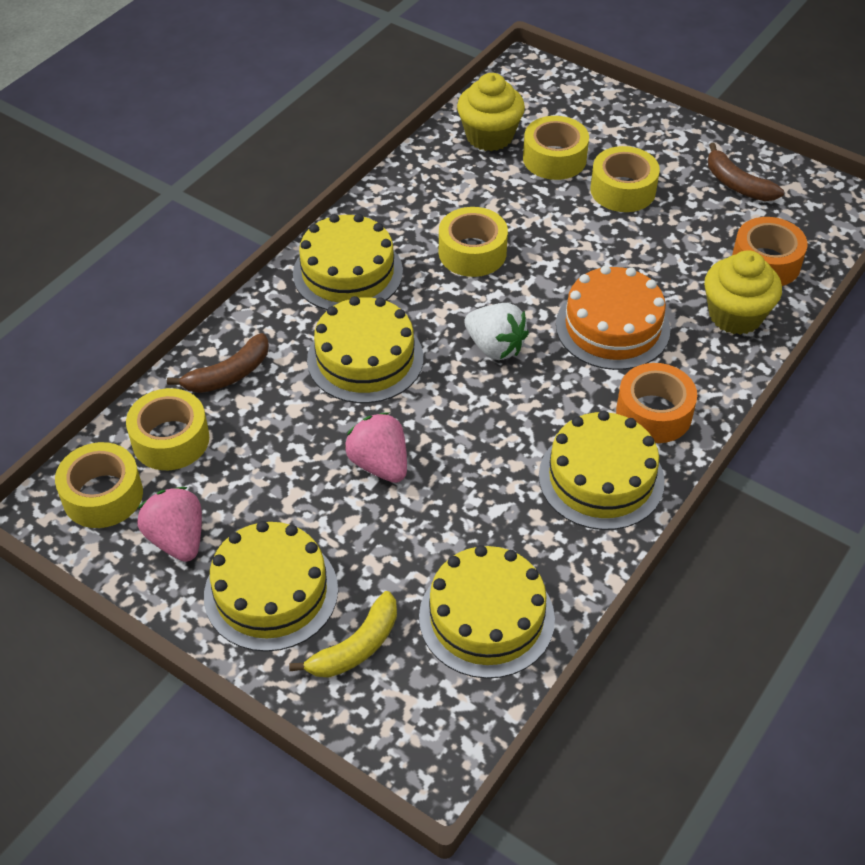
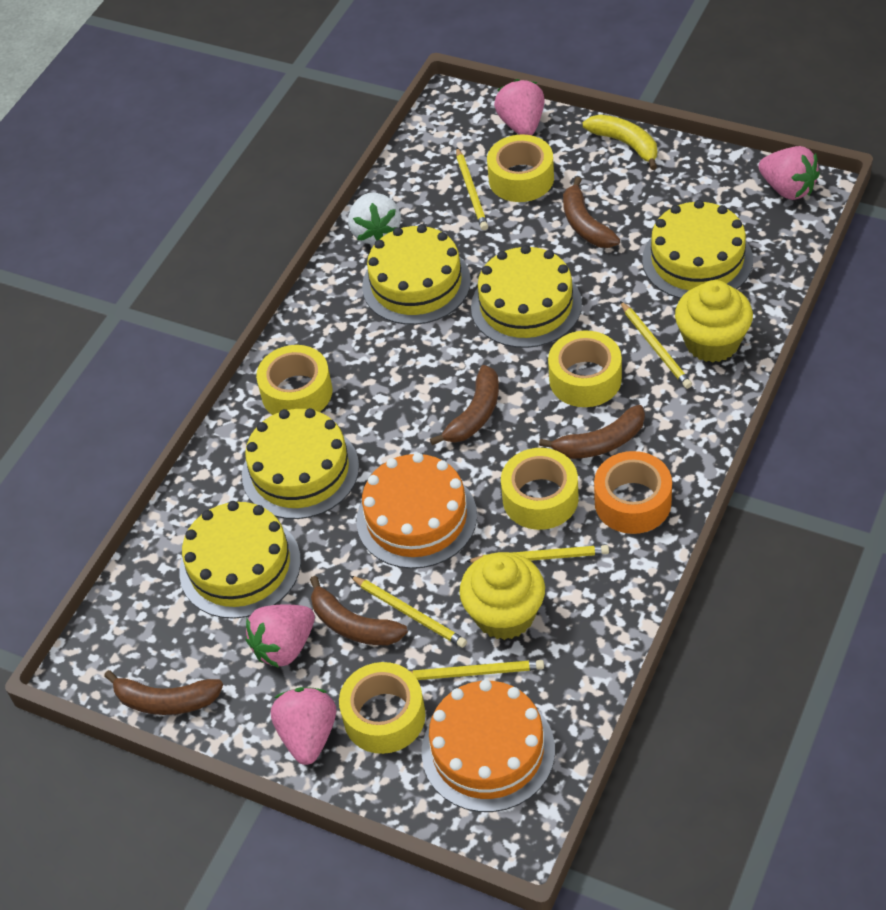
brown banana: [167,333,269,393] [708,143,784,201] = 2 -> [104,670,223,715] [310,576,408,645] [430,365,499,445] [539,405,645,459] [563,177,620,248] = 5
orange cake: [556,265,670,370] = 1 -> [357,453,477,569] [422,680,555,812] = 2
orange tape: [616,363,697,443] [732,217,808,286] = 2 -> [594,451,672,534] = 1
pink strawberry: [137,487,202,562] [345,412,407,483] = 2 -> [246,604,315,668] [271,687,336,765] [494,79,545,136] [758,146,820,200] = 4
yellow pencil: none = 0 -> [350,576,467,648] [410,660,544,680] [456,148,488,230] [466,545,609,563] [620,301,692,389] = 5

